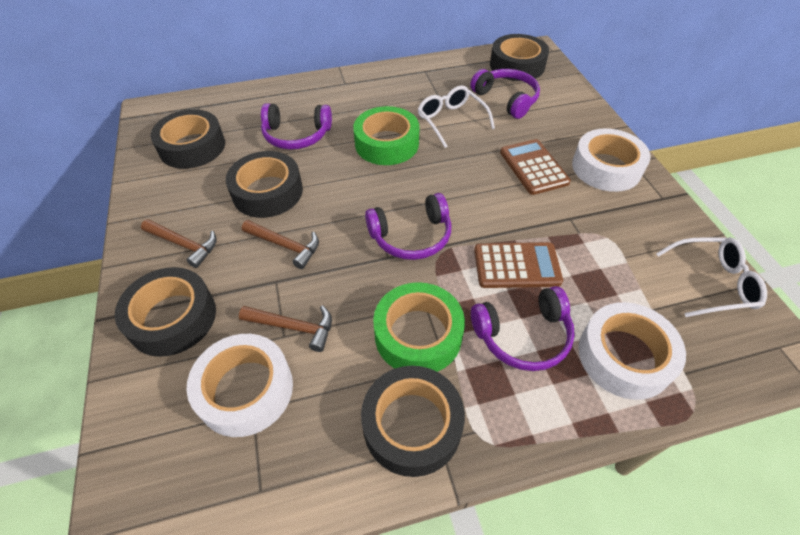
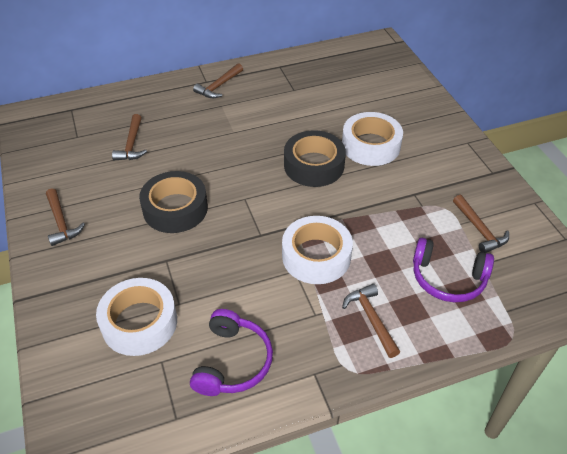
black tape: [115,267,216,357] [150,109,225,169] [226,151,303,218] [361,366,465,477] [490,34,549,81] = 5 -> [139,171,208,233] [284,130,346,187] = 2
brown calculator: [474,242,563,288] [500,139,571,195] = 2 -> none = 0
brown hammer: [141,219,217,268] [239,305,332,352] [242,220,319,269] = 3 -> [46,188,85,246] [112,114,147,160] [193,63,243,98] [342,284,400,358] [453,195,509,253] = 5
green tape: [353,106,420,165] [373,282,465,372] = 2 -> none = 0
purple headphones: [261,103,332,150] [365,193,451,260] [470,69,540,119] [471,286,575,371] = 4 -> [190,309,273,396] [413,238,494,302] = 2
white glasses: [418,86,495,148] [656,237,767,317] = 2 -> none = 0

